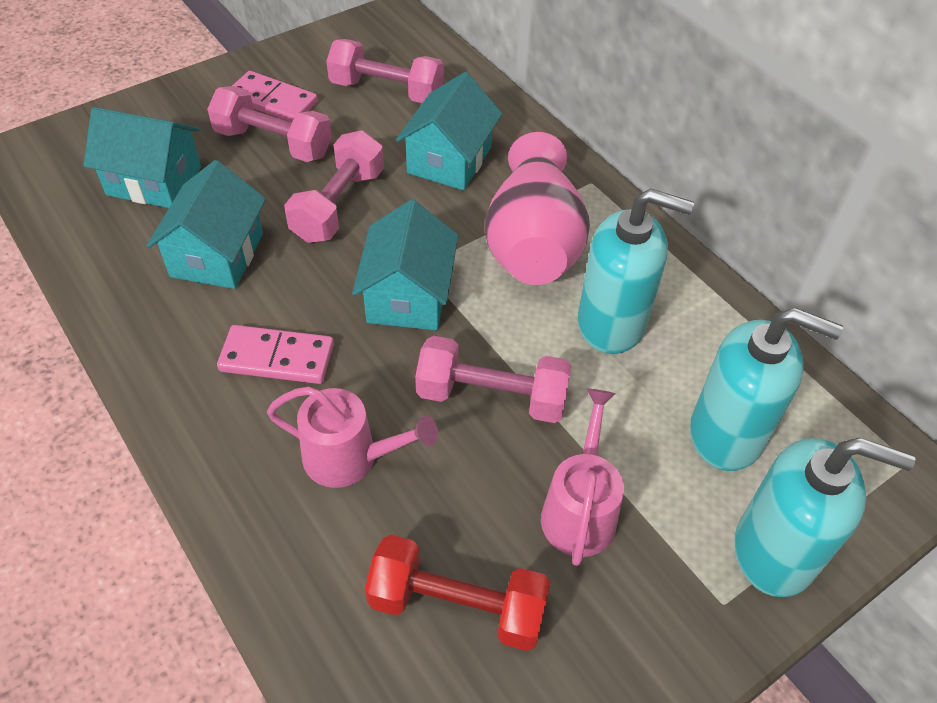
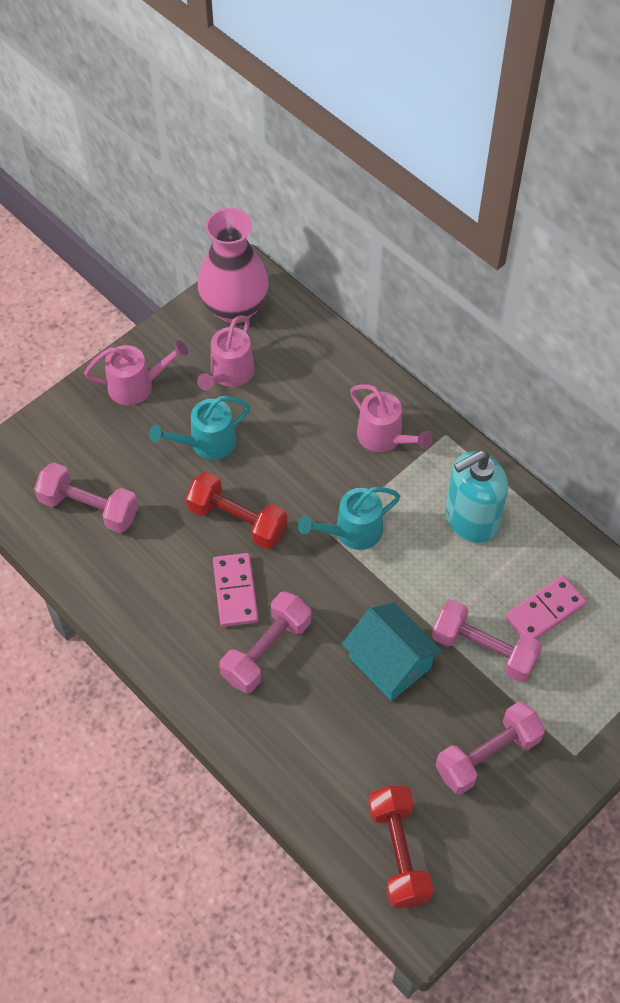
pink watering can: [267,387,438,488] [541,388,624,566] = 2 -> [84,340,189,405] [197,315,255,391] [350,384,433,452] = 3
red dumbbell: [365,535,550,651] = 1 -> [186,472,287,549] [368,786,433,908] = 2
turquoise house: [83,107,201,208] [147,160,266,289] [352,200,459,330] [396,72,502,190] = 4 -> [342,602,442,701] = 1
turquoise soap dispenser: [578,188,694,354] [690,307,843,471] [735,437,915,597] = 3 -> [445,451,508,544] = 1
turquoise watering can: none = 0 -> [149,396,251,460] [298,487,400,550] = 2

